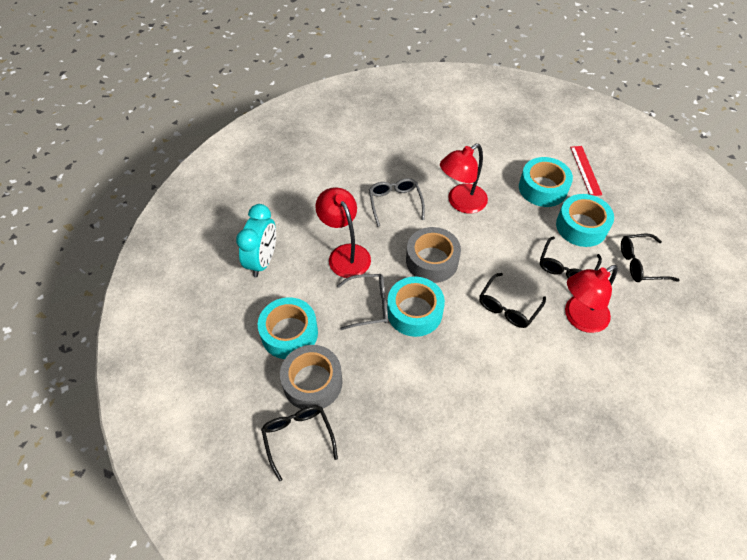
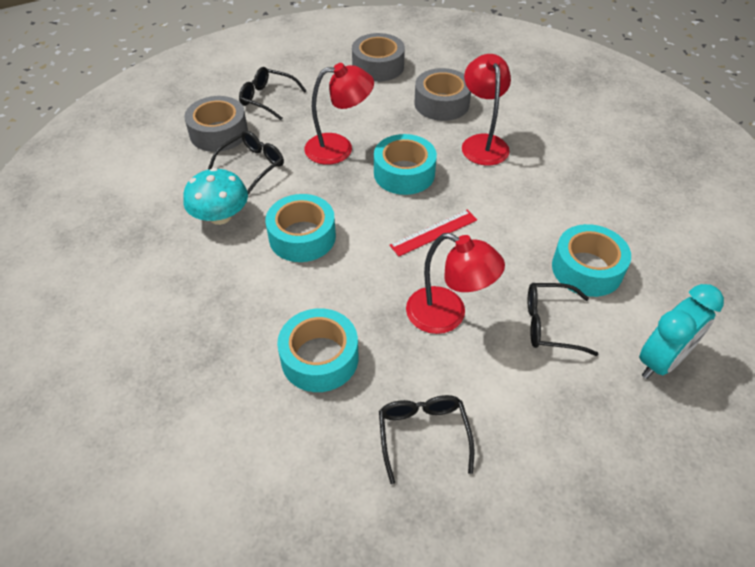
grey glasses: [337,274,388,330] [369,178,425,227] = 2 -> none = 0
grey tape: [280,345,343,409] [406,227,461,283] = 2 -> [184,96,248,152] [352,33,405,82] [414,68,471,121] = 3
turquoise mushroom: none = 0 -> [183,168,248,225] = 1

